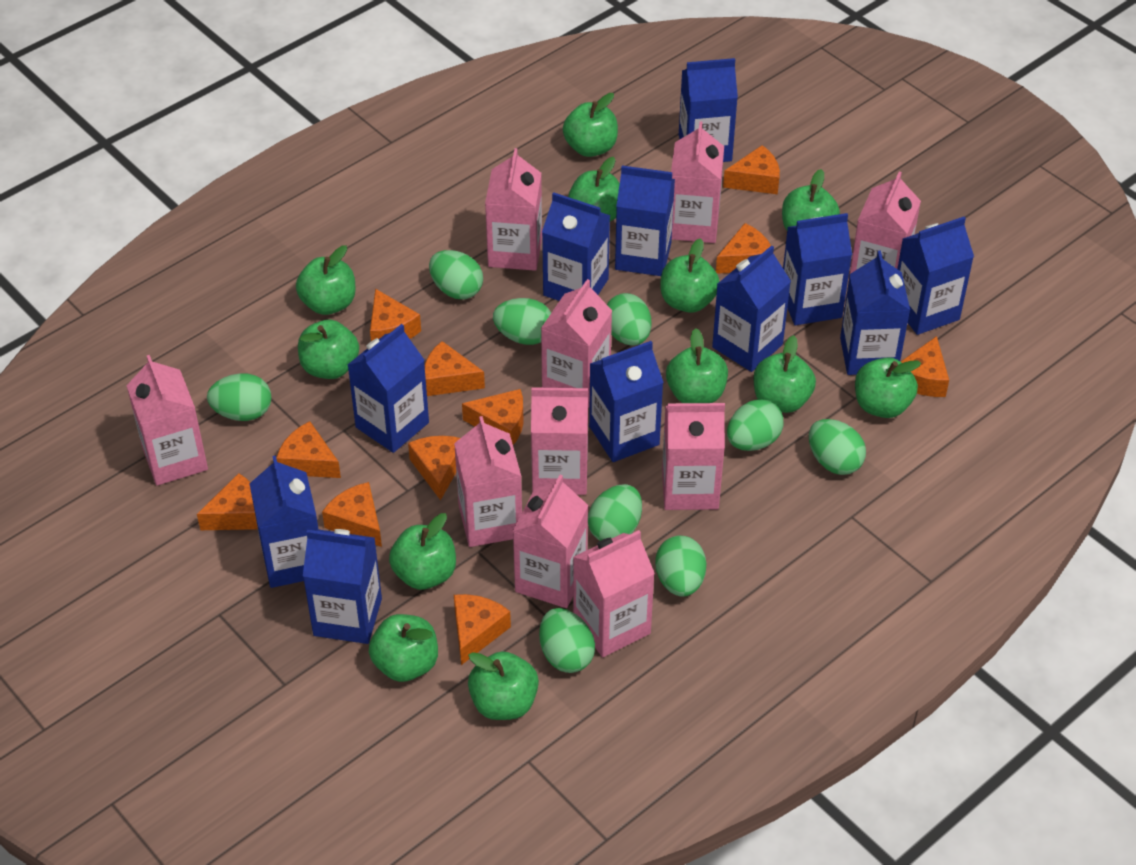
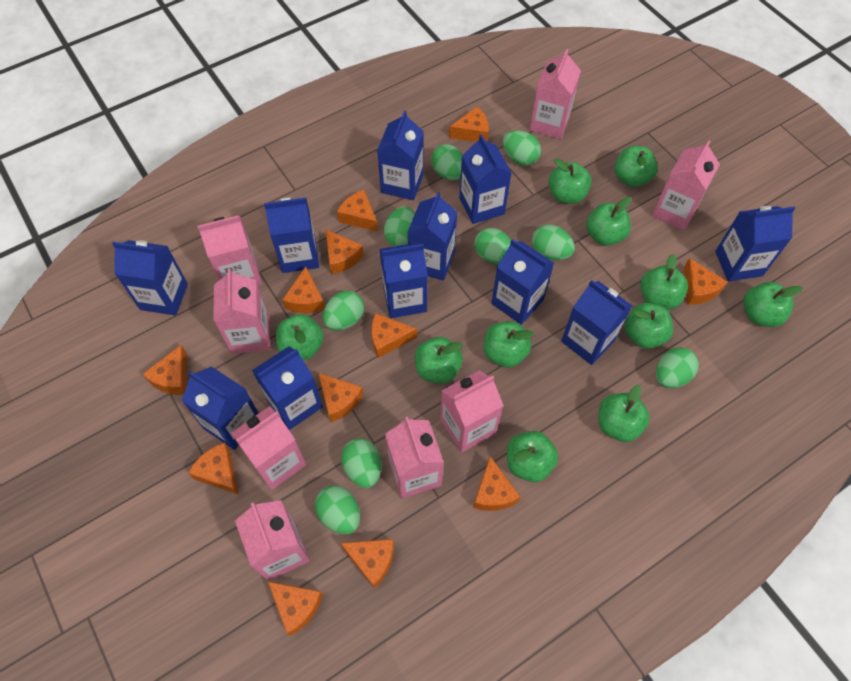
green apple: [296,245,356,315] [298,320,359,379] [369,614,438,682] [389,513,456,590] [468,651,539,720] [563,93,618,157] [568,157,620,221] [660,238,720,313] [666,328,728,403] [754,335,816,413] [782,169,840,230] [855,357,921,418] = 12 -> [276,314,324,360] [415,337,463,384] [484,321,534,368] [507,431,558,482] [549,158,592,204] [586,197,631,246] [599,385,650,442] [615,146,658,187] [625,303,673,349] [640,254,688,310] [743,282,803,327] = 11
orange cheese: [197,473,258,530] [276,421,341,478] [322,482,382,547] [370,289,421,341] [408,436,460,500] [425,341,485,396] [454,594,511,665] [462,389,524,445] [716,223,774,274] [723,145,780,194] [901,336,949,397] = 11 -> [143,345,187,395] [188,443,239,495] [268,582,323,636] [282,267,325,313] [318,373,363,422] [325,229,364,274] [337,190,378,232] [340,539,394,588] [371,313,417,358] [449,107,489,142] [473,456,520,511] [684,258,727,305] = 12
pink carton: [126,355,208,486] [454,416,522,547] [485,148,542,271] [513,475,588,608] [531,387,588,495] [541,279,612,408] [573,530,655,657] [662,403,725,510] [671,121,724,243] [848,171,921,283] = 10 -> [198,215,262,285] [214,269,271,354] [231,406,306,490] [235,500,310,581] [385,417,444,499] [440,370,504,453] [529,49,581,139] [652,141,720,230] = 8

